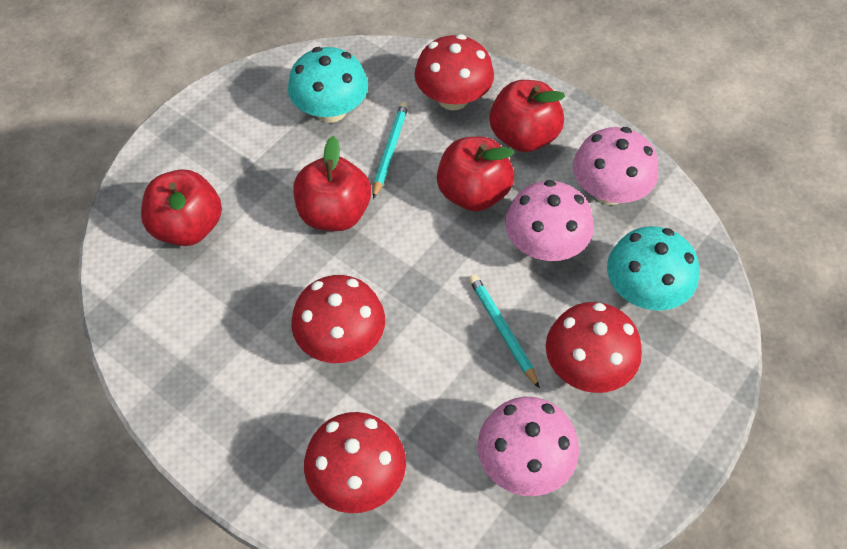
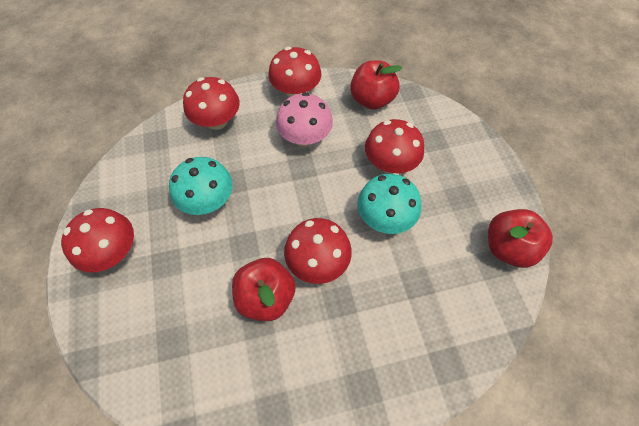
pink mushroom: [478,397,579,496] [505,180,594,261] [573,127,658,205] = 3 -> [276,92,333,147] = 1
red apple: [141,169,222,246] [294,136,371,231] [437,137,514,211] [490,80,565,152] = 4 -> [232,258,296,321] [350,61,402,110] [488,209,553,268] = 3
red mushroom: [291,275,385,363] [304,412,406,513] [414,34,494,110] [546,302,642,393] = 4 -> [61,208,134,273] [183,77,240,130] [268,47,321,97] [284,218,352,284] [365,119,424,173] = 5
turquoise pencil: [373,101,409,199] [469,274,540,389] = 2 -> none = 0

